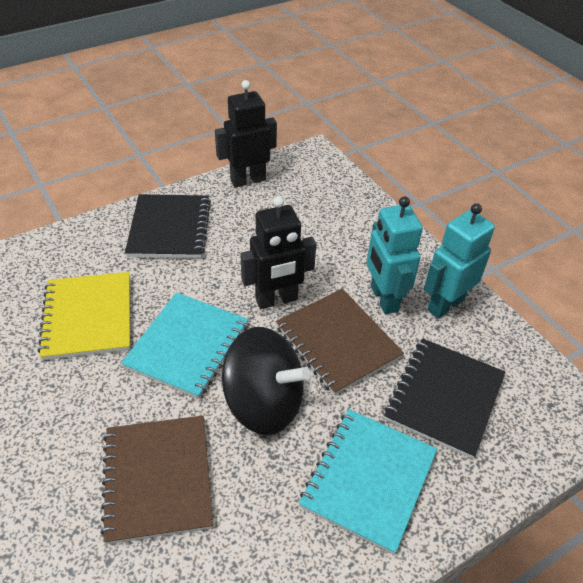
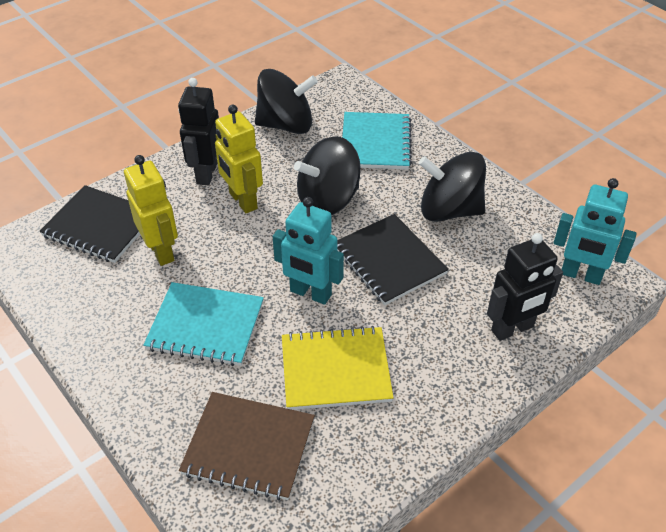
black spinning top: [222,327,311,435] = 1 -> [255,69,318,134] [294,136,361,215] [419,152,486,222] = 3
brown notebook: [100,416,213,544] [276,289,404,396] = 2 -> [179,392,315,500] = 1
yellow robot: none = 0 -> [124,155,178,266] [215,105,263,213] = 2

